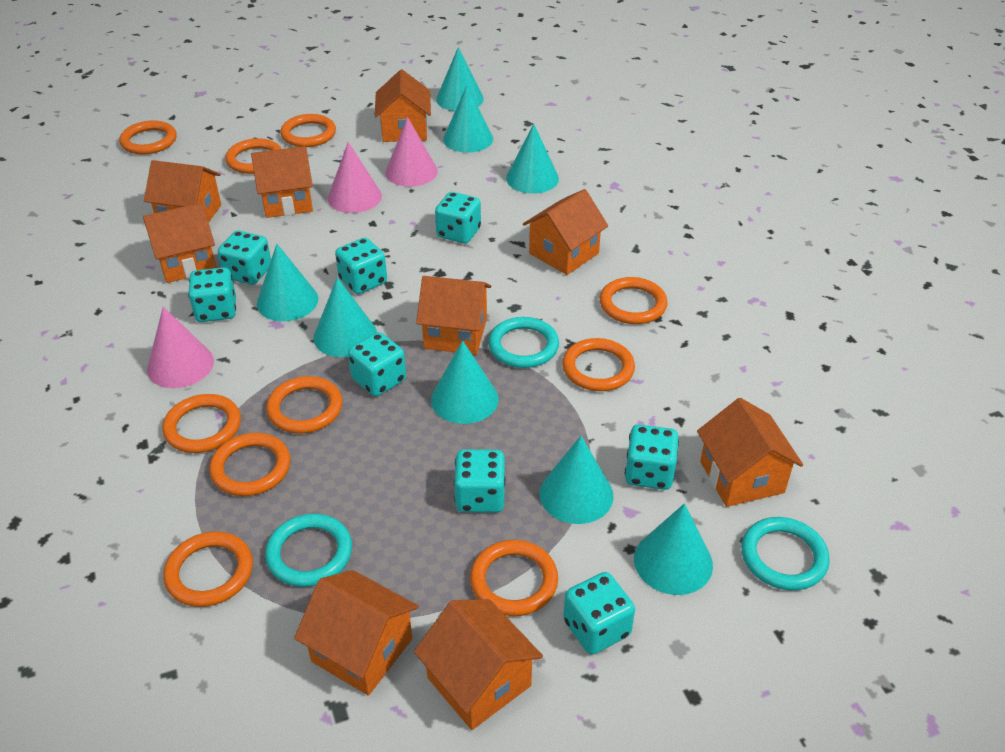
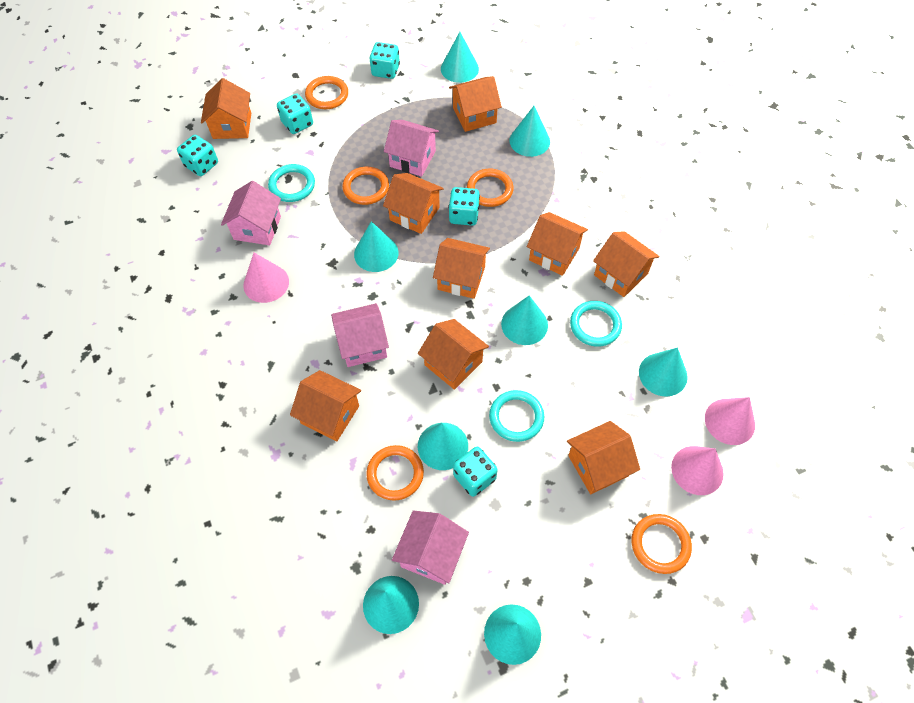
orange ring: [119,121,177,155] [162,394,241,453] [163,532,253,607] [209,433,290,496] [225,138,282,174] [266,376,343,433] [280,114,336,147] [470,540,558,616] [562,338,635,391] [600,277,668,324] = 10 -> [305,76,348,109] [342,167,389,205] [366,445,424,501] [467,168,514,207] [631,514,692,574] = 5
pink house: none = 0 -> [221,181,281,245] [331,303,389,367] [384,120,439,177] [392,510,469,585] = 4
turquoise dice: [188,267,236,322] [218,230,271,285] [335,238,387,294] [348,332,406,397] [435,192,481,244] [454,449,506,513] [563,572,635,655] [625,424,679,490] = 8 -> [177,135,218,176] [277,93,313,134] [370,42,400,79] [449,187,480,226] [453,447,498,497] = 5

